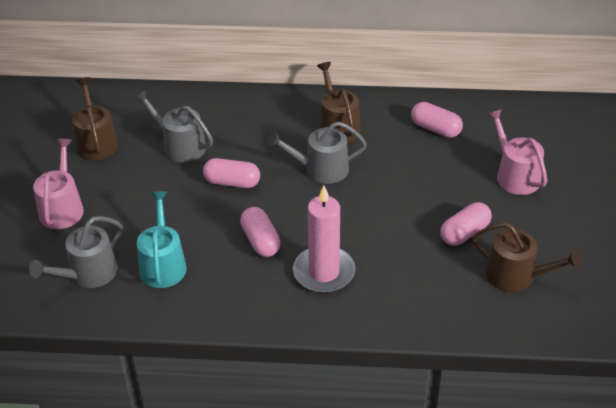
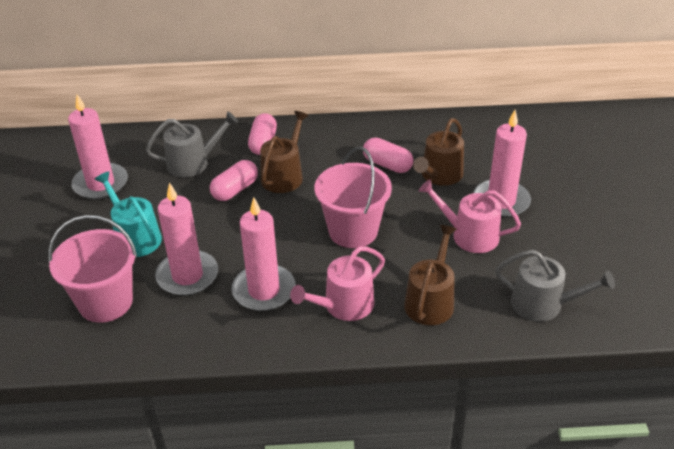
grey watering can: [29,216,123,288] [134,90,213,163] [267,122,367,184] = 3 -> [146,111,238,177] [495,250,615,322] = 2
pink bucket: none = 0 -> [48,215,137,323] [314,147,392,248] = 2
pink candle: [293,186,356,293] = 1 -> [68,94,128,200] [155,182,218,296] [232,197,296,311] [473,110,531,218] = 4
pink capsule: [203,158,260,188] [240,207,280,257] [411,102,463,138] [440,202,492,246] = 4 -> [210,160,258,201] [248,113,277,155] [363,137,413,173] = 3

